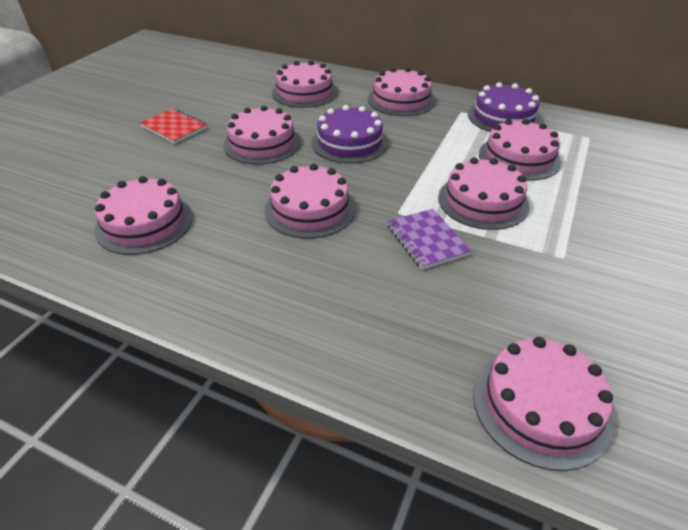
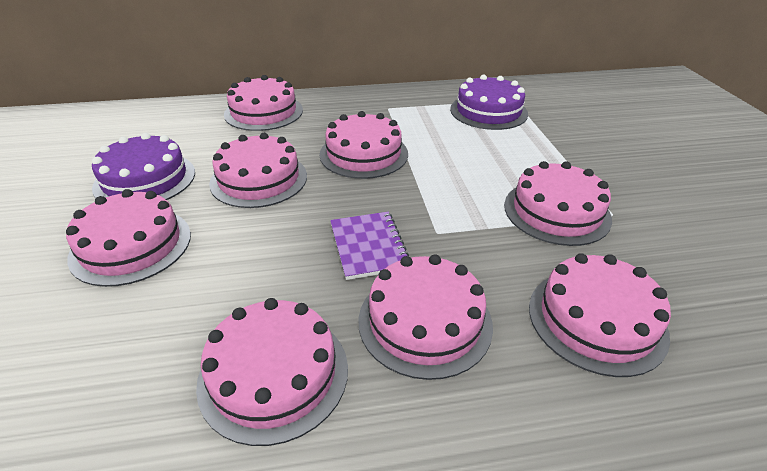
red notebook: [140,108,207,144] = 1 -> none = 0

